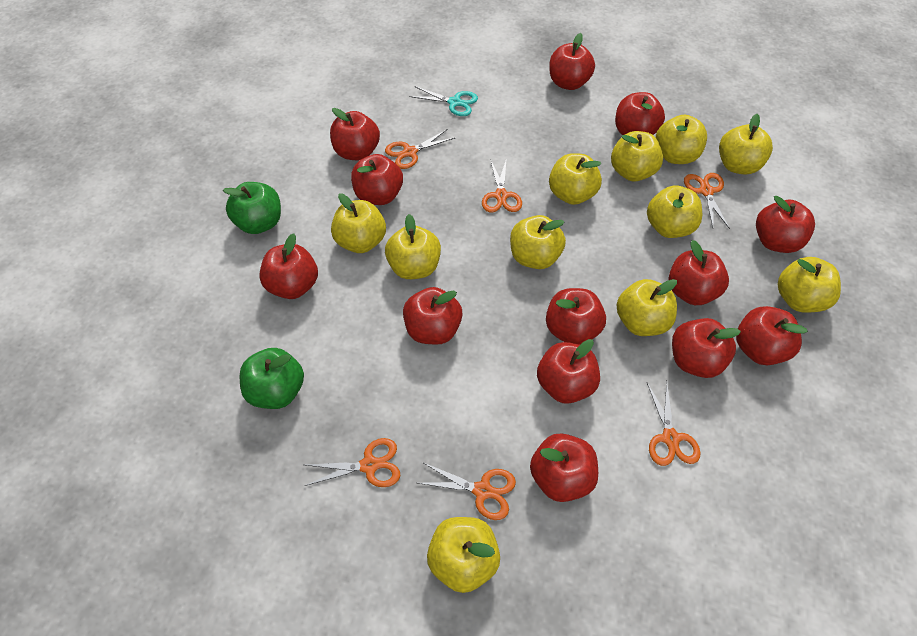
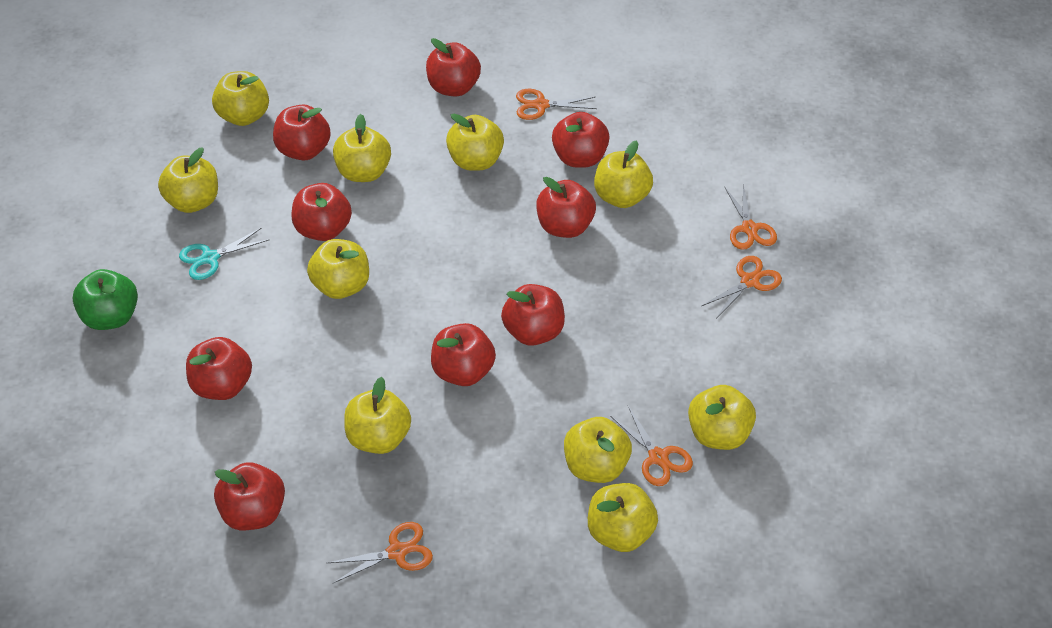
green apple: [223,182,281,234] [240,348,304,409] = 2 -> [72,269,138,330] = 1
orange scissors: [305,438,400,487] [385,129,456,169] [418,463,516,520] [482,158,522,212] [647,383,701,466] [684,173,730,229] = 6 -> [327,522,433,583] [516,89,597,120] [610,406,693,486] [702,256,782,317] [725,184,777,250] = 5
red apple: [259,233,318,299] [330,108,380,160] [351,154,403,205] [403,287,463,345] [530,433,598,502] [537,339,600,404] [546,288,606,345] [549,33,595,90] [615,92,665,135] [669,240,729,305] [672,318,741,378] [736,306,808,365] [756,196,815,253] = 13 -> [186,337,252,400] [214,462,285,530] [273,105,331,160] [292,183,352,241] [426,38,481,96] [431,323,496,386] [501,284,565,346] [536,177,596,238] [552,112,610,168] = 9
yellow apple: [331,193,386,253] [385,214,441,279] [427,517,500,593] [510,215,566,269] [549,153,602,205] [611,131,663,181] [617,279,677,336] [647,185,702,238] [656,115,707,164] [719,114,773,175] [778,257,841,313] = 11 -> [158,147,218,213] [212,71,269,126] [307,239,369,299] [333,114,391,182] [344,377,411,454] [446,114,504,171] [564,417,632,483] [588,483,658,552] [594,140,653,208] [688,385,756,450] = 10

